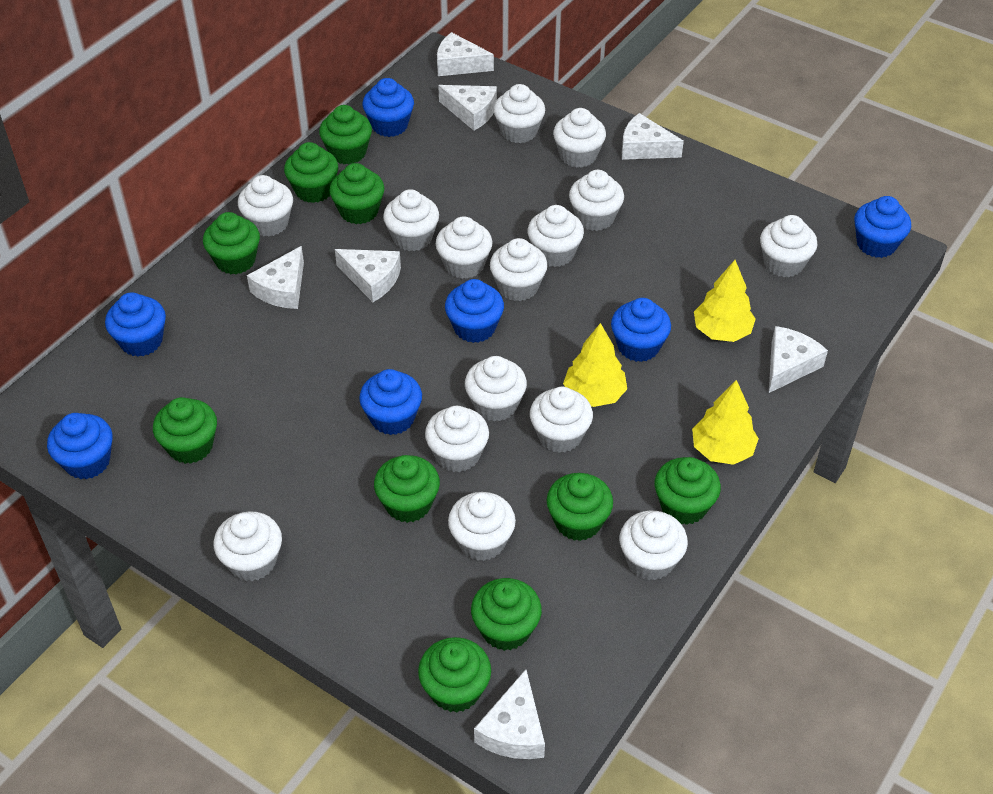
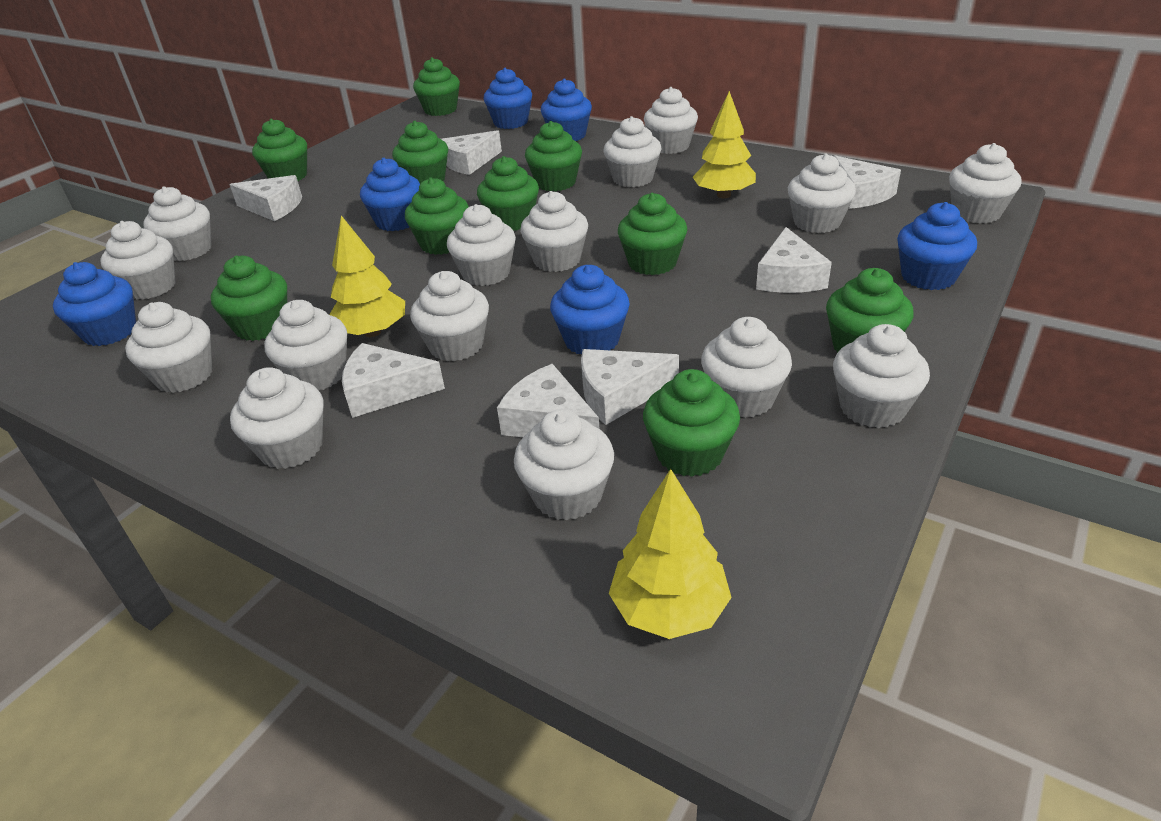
blue cupcake: [47,413,113,479] [105,292,166,357] [359,369,422,435] [362,78,414,137] [445,279,504,343] [611,298,671,362] [854,196,911,258] = 7 -> [53,262,136,346] [360,158,420,231] [484,68,532,129] [541,78,592,141] [550,265,630,355] [897,202,977,290] = 6

